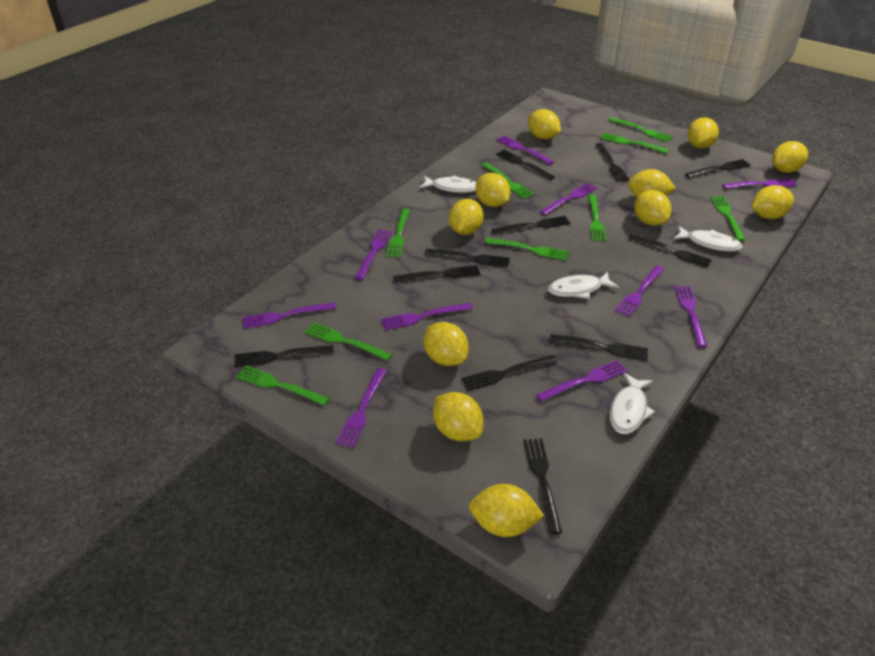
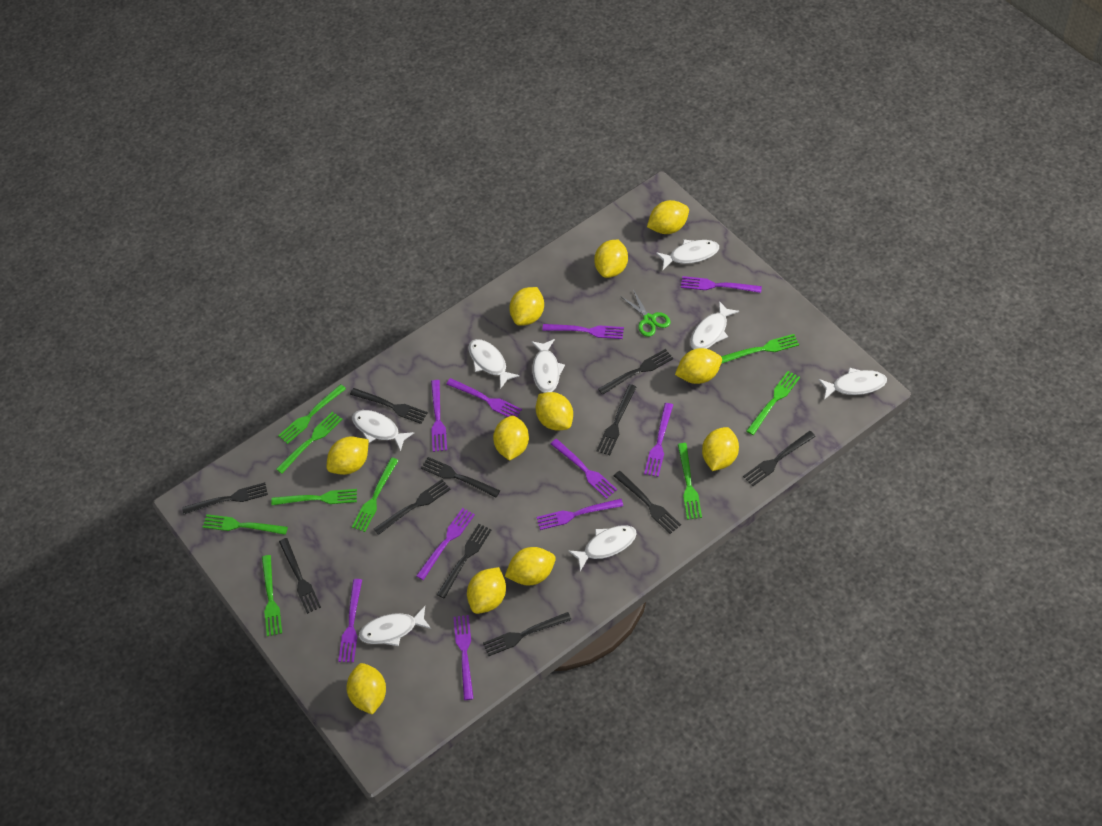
green scissors: none = 0 -> [620,290,671,337] = 1
white fish: [419,175,476,193] [548,272,619,299] [610,373,655,434] [673,226,743,251] = 4 -> [352,410,414,451] [359,606,431,646] [468,339,520,389] [531,339,565,393] [568,525,637,571] [656,239,719,270] [690,301,739,349] [818,368,887,400] = 8

